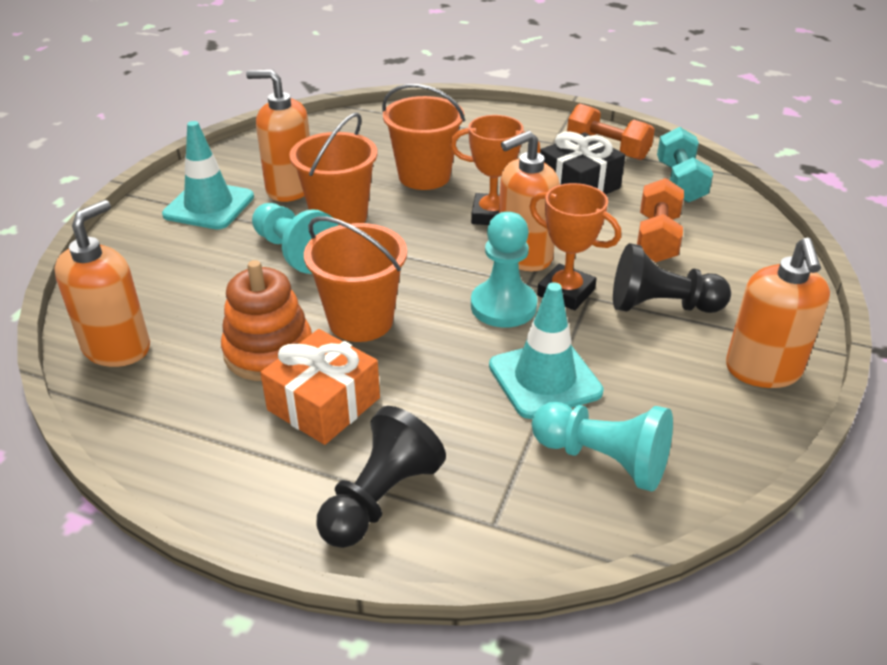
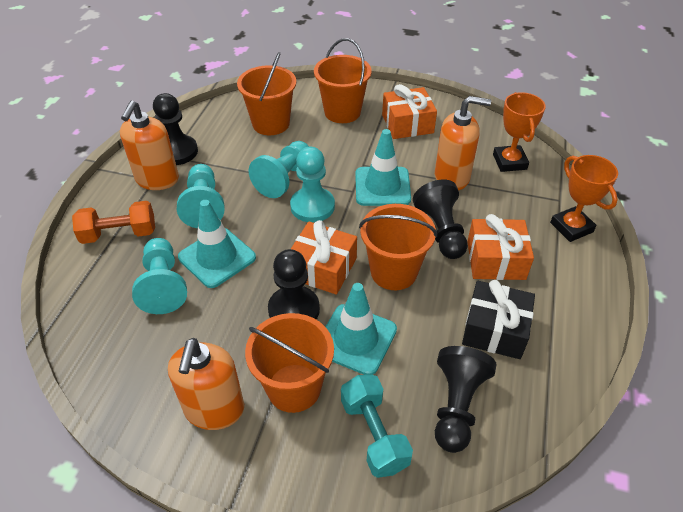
black pawn: [316,406,446,548] [613,243,731,313] = 2 -> [153,93,198,165] [268,249,320,320] [413,180,468,259] [435,346,496,453] = 4
orange bucket: [289,113,378,225] [304,216,407,342] [382,84,465,190] = 3 -> [237,52,296,135] [245,313,334,413] [314,38,372,123] [359,204,437,290] = 4
orange dumbbell: [567,104,655,160] [637,178,684,263] = 2 -> [72,201,155,244] = 1
orange gift: [260,329,380,445] = 1 -> [291,220,357,295] [382,84,437,139] [467,214,534,280] = 3
orange soap dispenser: [54,200,150,367] [246,70,310,202] [499,130,560,271] [726,238,830,388] = 4 -> [120,101,179,190] [168,338,244,430] [435,96,491,190] = 3
orange stacking toy: [221,260,312,381] = 1 -> none = 0
turquoise pawn: [252,203,338,274] [471,212,537,328] [532,402,673,492] = 3 -> [132,238,187,314] [177,164,225,228] [249,141,309,198] [290,147,335,222] = 4
turquoise traffic cone: [162,121,254,229] [489,282,604,419] = 2 -> [178,200,256,288] [325,283,397,375] [355,129,411,206] = 3

